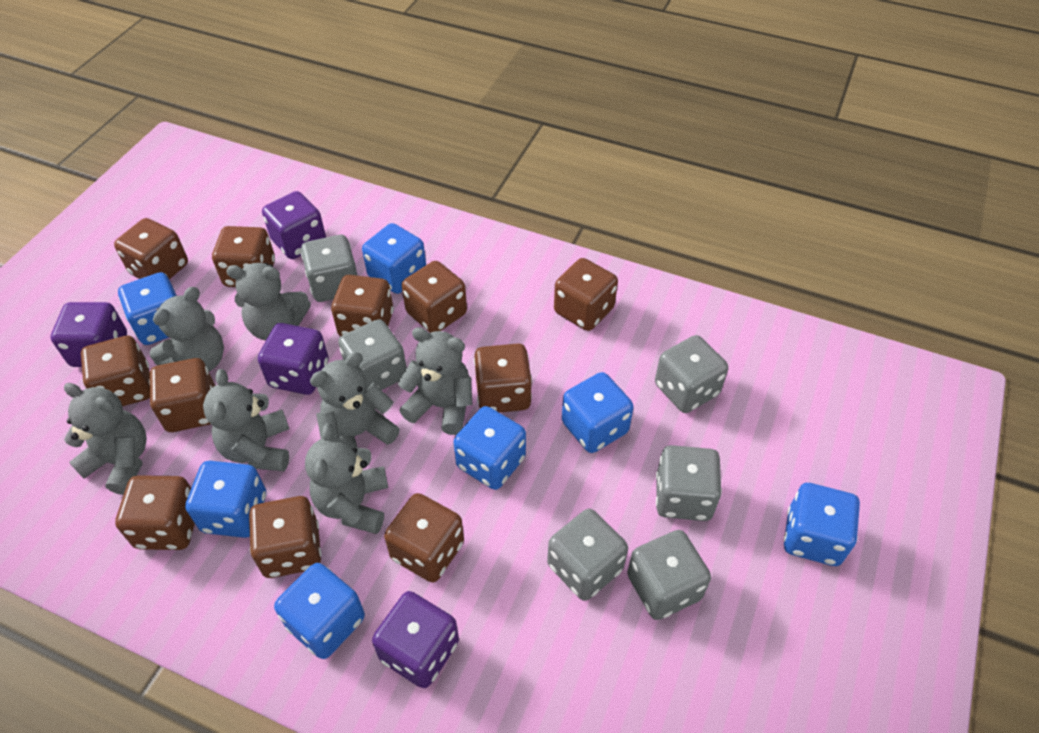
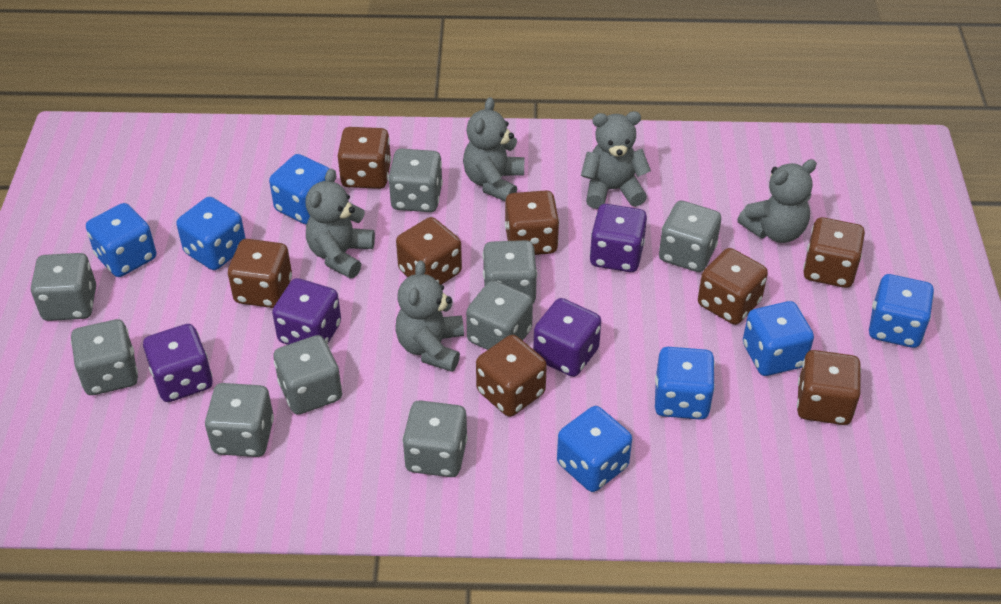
brown dice: [81,336,150,406] [114,218,188,280] [115,475,195,550] [150,358,215,432] [212,226,275,287] [249,496,321,578] [331,275,393,336] [384,493,464,583] [402,261,467,333] [474,344,532,413] [554,258,618,331] = 11 -> [228,239,292,308] [338,127,391,189] [396,217,462,285] [476,335,547,417] [505,190,559,255] [698,248,768,325] [797,350,861,425] [803,217,865,288] = 8
grey dice: [301,235,358,302] [338,319,407,390] [547,509,628,601] [627,530,711,620] [655,335,728,413] [656,445,722,521] = 6 -> [31,253,96,321] [71,319,138,395] [205,383,274,457] [273,335,342,415] [388,149,443,212] [402,400,468,477] [466,280,533,350] [483,240,537,304] [659,201,721,272] = 9
grey teddy bear: [64,383,147,495] [150,287,224,372] [203,369,289,471] [226,263,311,340] [305,423,388,534] [310,352,400,448] [398,327,472,435] = 7 -> [306,168,375,279] [395,260,464,372] [463,97,524,201] [581,111,651,209] [737,159,817,243] = 5

